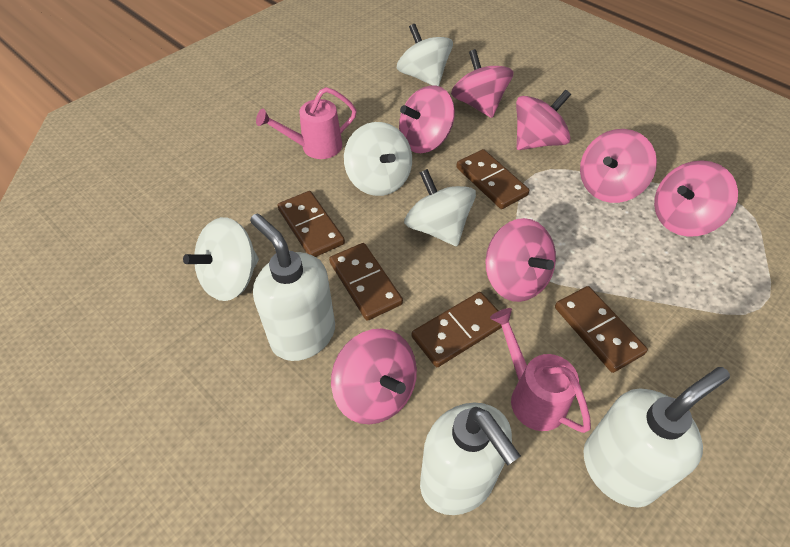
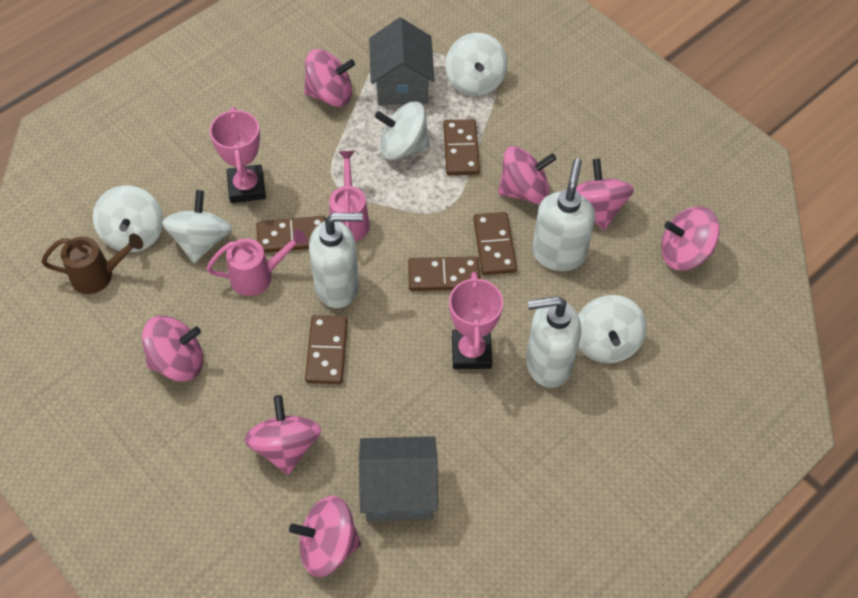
brown watering can: none = 0 -> [41,234,143,294] = 1
grey house: none = 0 -> [359,436,438,521] [369,18,435,105] = 2
pink trophy: none = 0 -> [210,107,266,203] [449,272,503,369] = 2
white spinning top: [183,217,259,301] [344,122,412,196] [397,24,453,86] [404,169,476,246] = 4 -> [93,185,163,252] [162,190,232,263] [375,102,430,160] [445,33,508,96] [578,295,647,363] = 5

